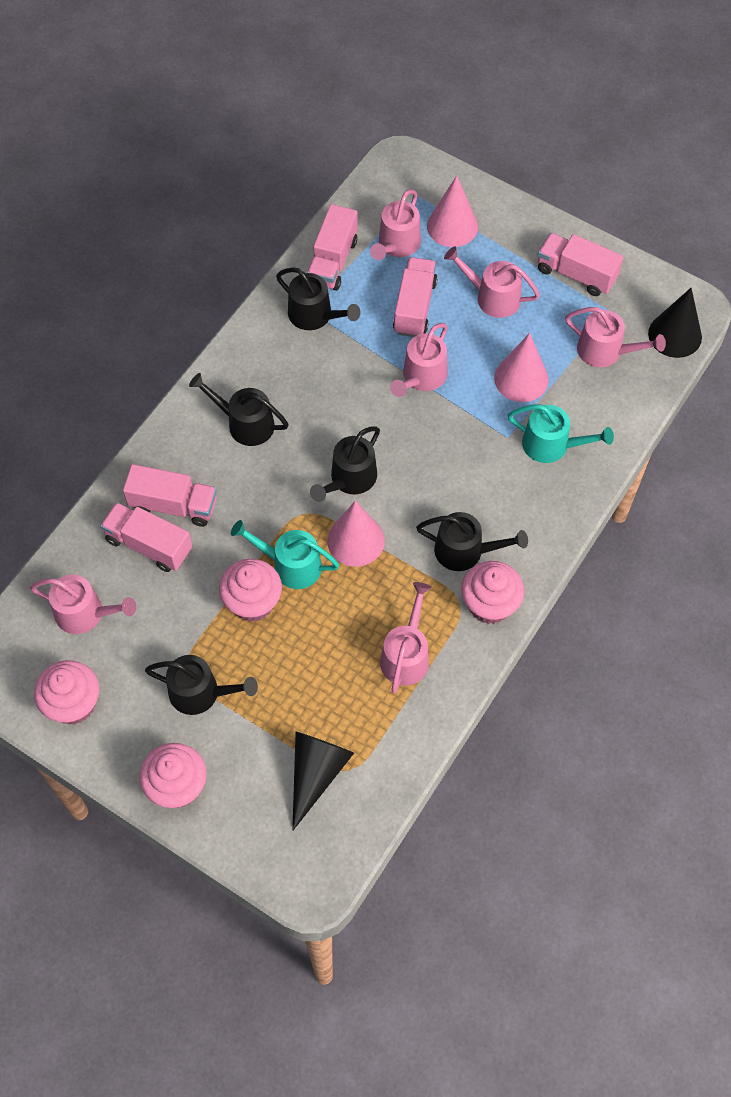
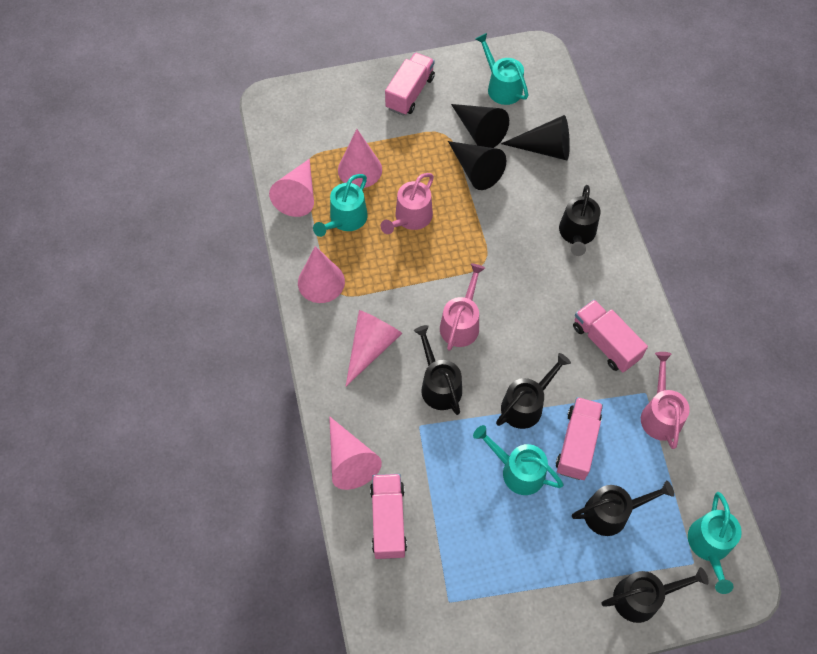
black cone: [292,732,354,831] [648,288,702,358] = 2 -> [448,141,506,190] [451,104,509,148] [501,115,570,160] = 3
pink cone: [327,501,385,567] [427,176,478,247] [494,333,549,402] = 3 -> [269,159,314,217] [298,246,345,303] [329,416,382,490] [338,129,382,188] [345,310,402,387] = 5
pink cupcake: [34,660,99,725] [139,743,207,808] [219,559,282,622] [461,561,524,624] = 4 -> none = 0
pink truck: [100,502,192,572] [123,464,217,527] [307,204,358,291] [393,257,438,337] [538,233,623,296] = 5 -> [370,474,407,559] [385,53,435,116] [556,397,603,480] [573,299,648,372] = 4
pink watering can: [30,575,137,634] [370,189,421,260] [380,582,431,693] [390,323,448,397] [444,246,540,318] [565,307,666,367] = 6 -> [380,173,434,234] [440,264,485,351] [641,352,690,449] = 3
turquoise watering can: [231,520,339,589] [508,405,614,463] = 2 -> [313,174,368,237] [473,425,564,495] [476,33,529,105] [688,492,742,594] = 4

